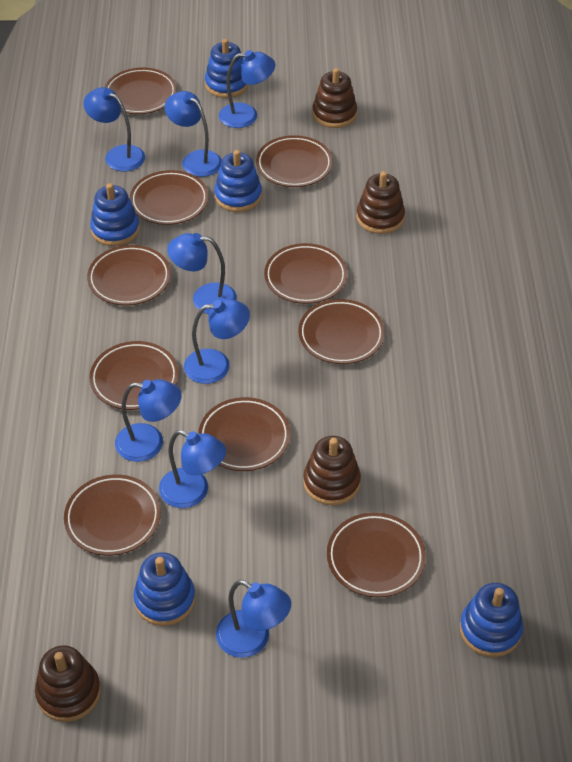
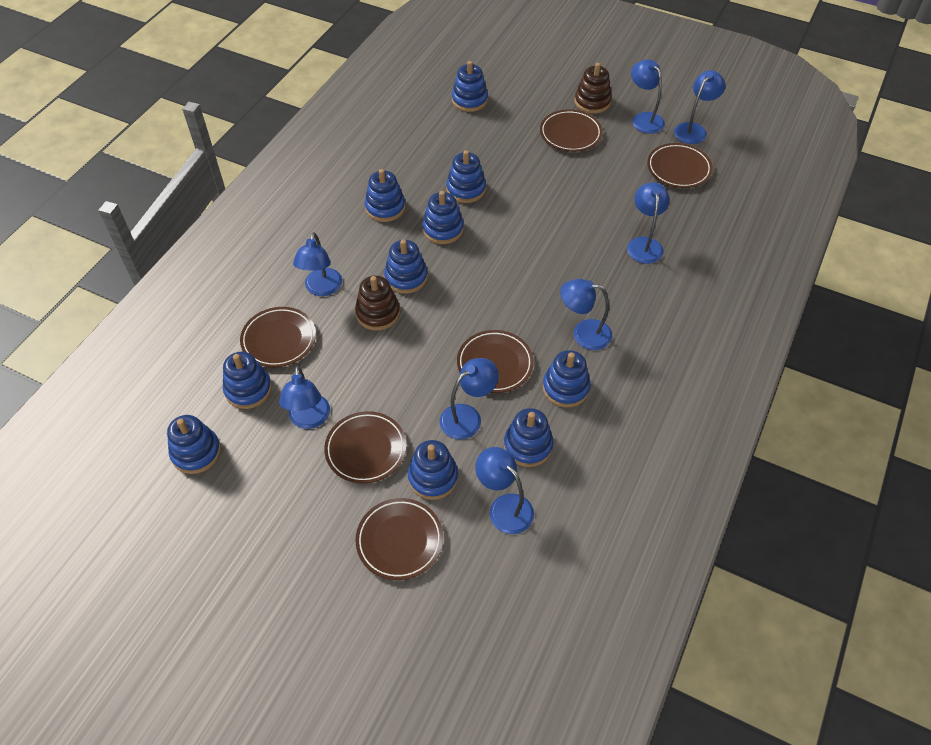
blue stacking toy: [90,183,140,246] [133,552,195,626] [205,39,248,98] [214,150,262,212] [460,583,523,657] = 5 -> [167,415,221,474] [223,352,272,409] [365,169,405,222] [384,239,428,294] [408,440,458,500] [422,191,464,244] [446,150,486,203] [452,61,488,112] [504,408,554,467] [542,350,591,408] = 10
brown plate: [64,475,161,556] [87,245,171,306] [89,341,179,410] [105,68,177,114] [130,170,209,225] [198,397,290,471] [256,135,333,187] [264,243,347,304] [298,299,385,364] [327,512,426,598] = 10 -> [240,307,316,367] [324,411,407,483] [355,498,443,580] [457,330,534,393] [540,109,603,152] [647,143,713,188] = 6
brown stacking toy: [35,645,101,722] [303,436,361,505] [312,68,357,128] [356,171,405,234] = 4 -> [355,276,400,331] [574,63,612,114] = 2

